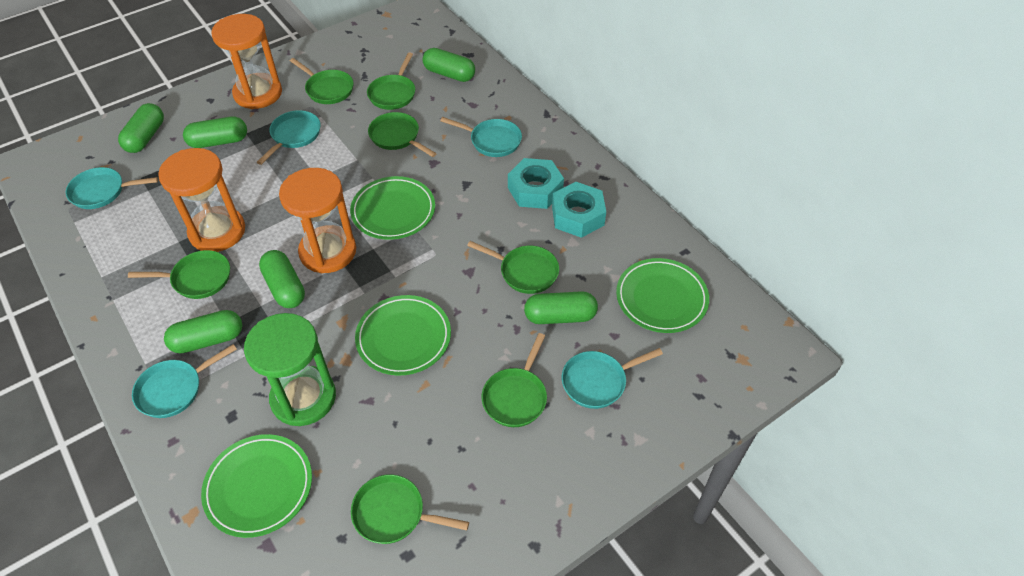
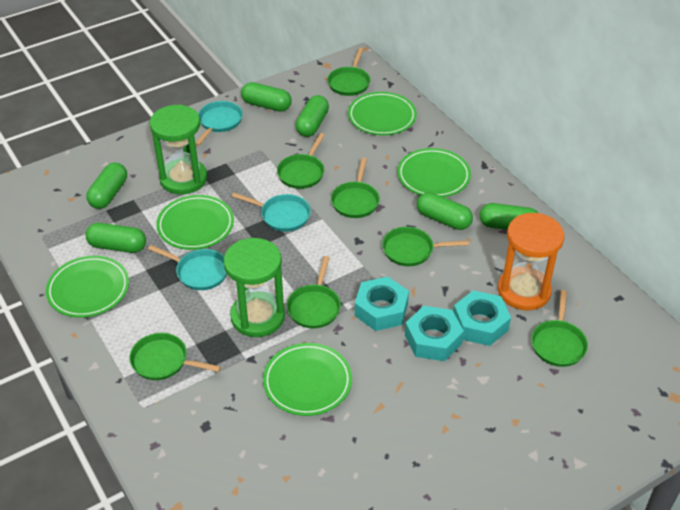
green hourglass: [244,313,336,426] = 1 -> [150,105,207,194] [224,238,285,337] = 2
green plate: [201,434,312,538] [350,176,435,240] [355,295,451,375] [616,258,709,333] = 4 -> [46,256,129,318] [156,195,234,250] [263,343,352,416] [348,92,417,135] [397,148,471,197] = 5
orange hourglass: [158,148,245,252] [211,14,282,109] [279,168,356,273] = 3 -> [498,213,564,311] = 1
turquoise nut: [508,158,564,209] [552,182,606,238] = 2 -> [355,277,409,331] [405,306,464,361] [453,290,511,346] = 3
turquoise pan: [66,167,158,209] [132,344,237,418] [257,110,321,165] [440,117,522,157] [562,348,663,409] = 5 -> [148,245,227,290] [195,101,243,146] [232,193,311,232] = 3

